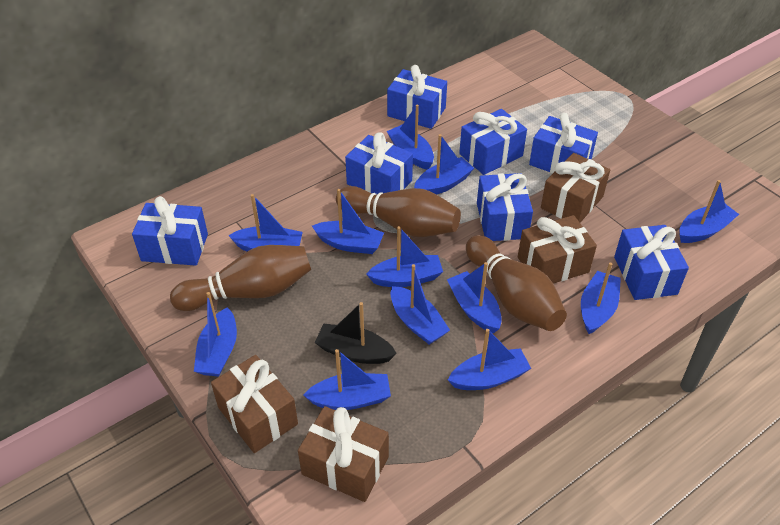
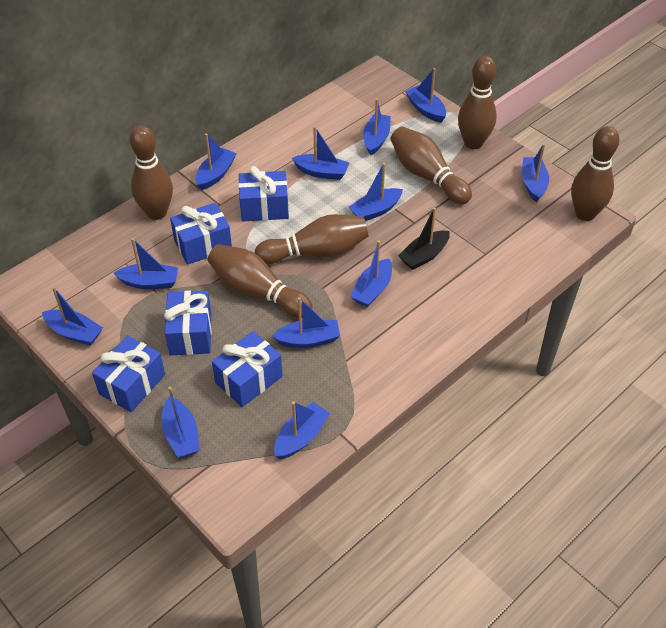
blue gift: [132,196,208,266] [345,132,413,194] [387,65,447,129] [459,109,527,175] [477,173,533,241] [529,113,598,174] [614,225,689,300] = 7 -> [92,335,165,412] [164,291,212,355] [170,203,232,265] [212,331,282,407] [238,166,289,221] = 5
brown bowling pin: [170,245,311,311] [336,186,461,237] [466,235,567,331] = 3 -> [130,125,173,220] [208,244,312,318] [255,214,368,264] [390,127,472,204] [458,56,497,149] [571,126,620,221] = 6
brown gift: [211,355,298,453] [298,406,389,502] [518,215,597,284] [541,153,610,223] = 4 -> none = 0

